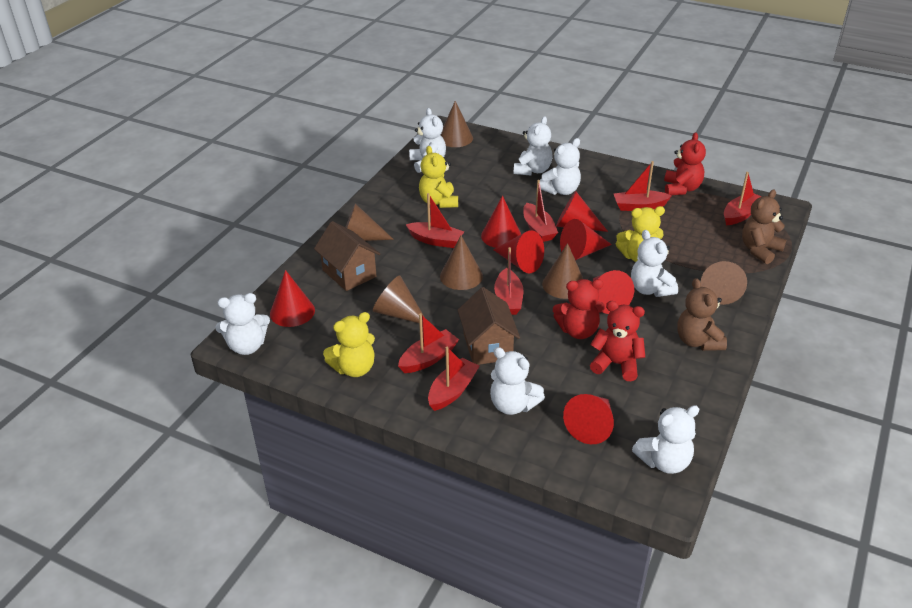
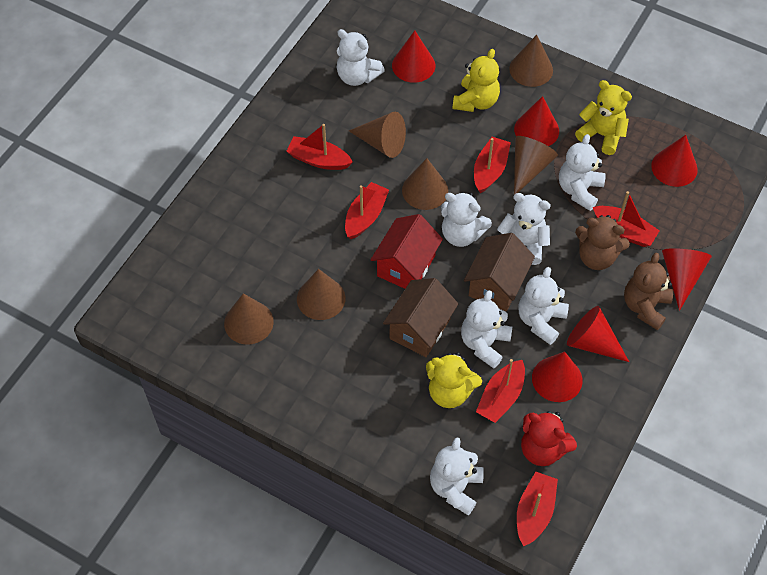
red boat: [398,313,459,373] [406,193,464,248] [428,347,479,411] [494,247,523,315] [523,180,558,242] [614,161,672,211] [724,172,761,225] = 7 -> [286,124,353,170] [345,182,389,239] [474,137,511,193] [476,359,525,423] [517,472,558,546] [593,191,660,247] = 6
red cone: [270,270,315,327] [481,196,521,248] [493,230,544,273] [556,191,608,232] [560,219,612,260] [563,394,614,444] [593,270,634,314] = 7 -> [392,31,435,83] [514,96,559,146] [532,352,583,402] [567,306,629,362] [651,135,698,187] [662,248,712,311] = 6
red house: none = 0 -> [370,214,443,289] = 1
red teddy bear: [553,279,605,339] [590,301,646,381] [664,132,706,195] = 3 -> [521,411,577,466] = 1

